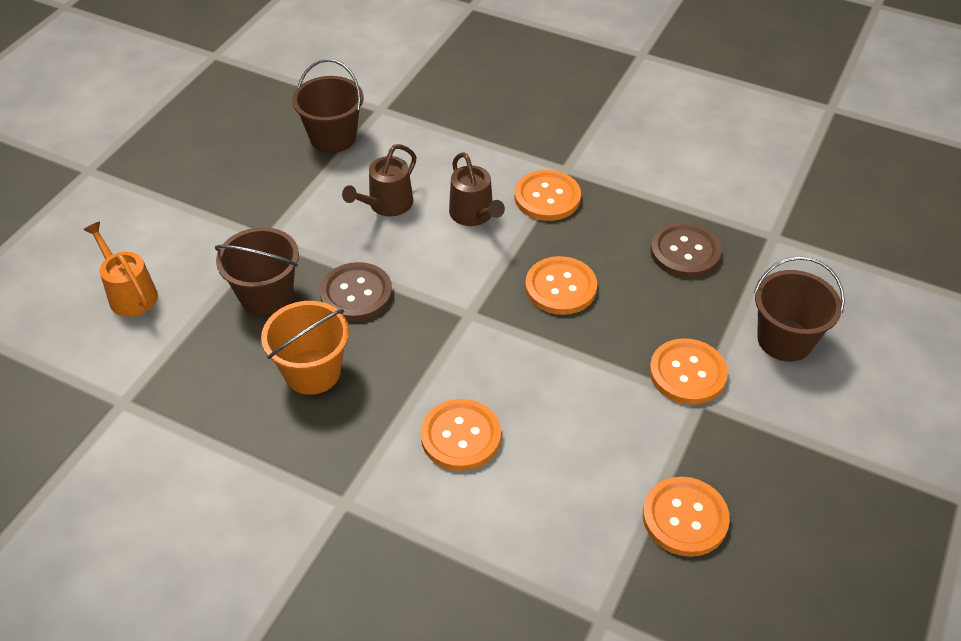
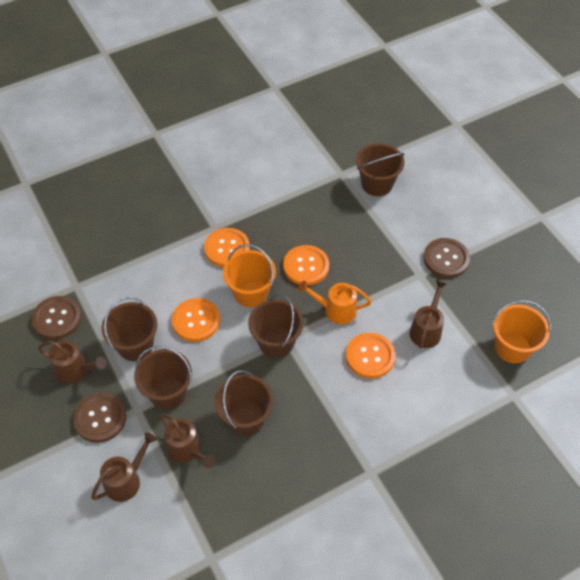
brown bucket: [215,227,299,316] [292,59,364,153] [754,256,845,362] = 3 -> [101,297,157,361] [134,346,192,410] [215,370,273,436] [248,294,304,358] [356,143,405,196] = 5
brown button: [320,262,393,321] [650,222,722,278] = 2 -> [32,296,81,339] [73,393,126,443] [423,238,470,278] = 3
brown watering can: [342,144,416,216] [449,152,505,226] = 2 -> [38,340,107,383] [91,433,157,502] [160,413,215,468] [409,280,447,348] = 4
orange bucket: [261,301,349,395] = 1 -> [223,244,276,307] [492,300,551,363] = 2
orange button: [421,399,501,471] [515,170,581,221] [525,256,597,315] [643,477,730,557] [649,338,728,405] = 5 -> [172,298,220,342] [204,228,250,267] [283,245,329,286] [346,333,395,379] = 4

